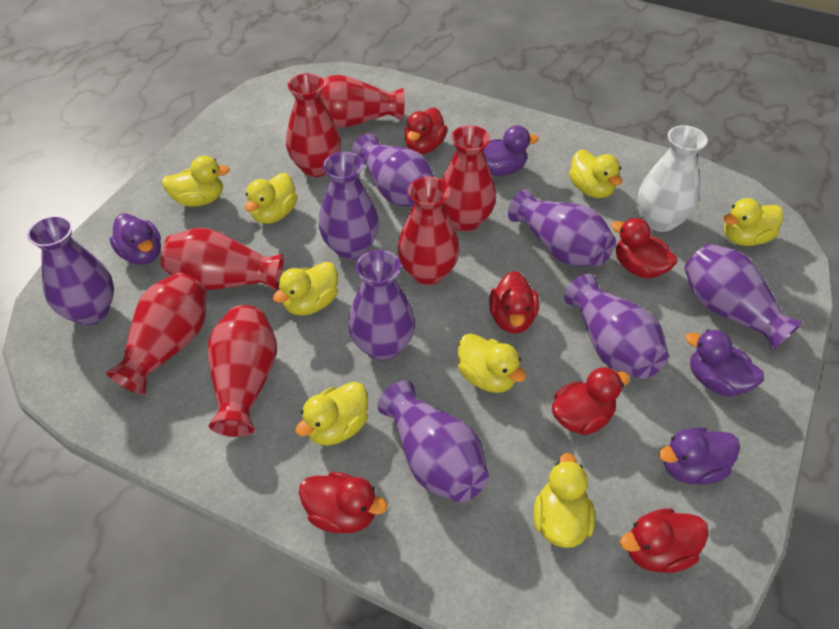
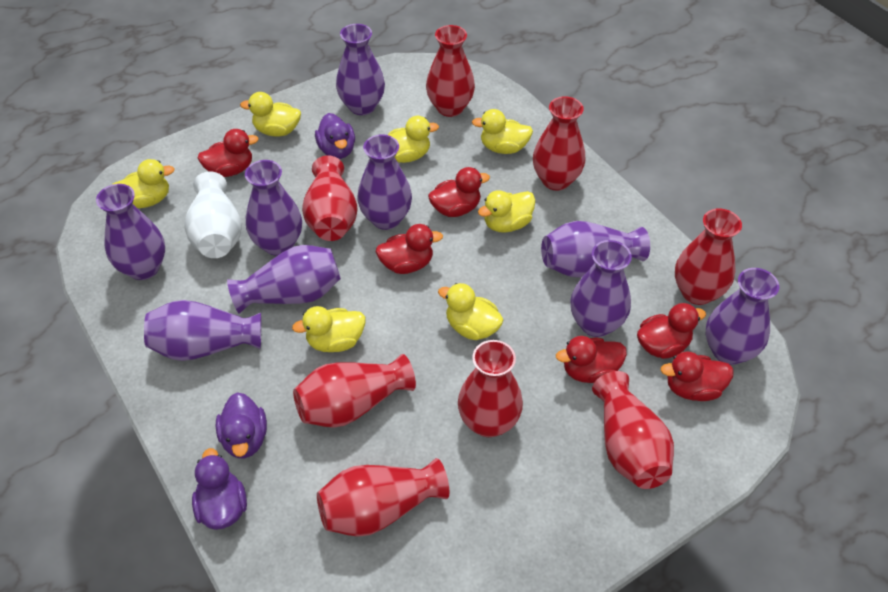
purple duck: [109,213,161,265] [483,125,539,176] [659,427,740,484] [685,329,764,397] = 4 -> [192,448,247,530] [216,392,267,458] [315,113,355,159] = 3
purple vase: [27,215,114,325] [319,152,379,259] [348,250,415,361] [351,133,434,206] [377,380,489,502] [508,189,616,266] [564,274,669,379] [684,243,803,351] = 8 -> [96,184,165,280] [144,300,261,361] [227,245,341,314] [245,160,302,256] [336,24,385,115] [357,134,412,230] [541,221,650,277] [570,240,632,337] [706,268,779,365] = 9
red vase: [106,273,207,394] [161,228,284,292] [208,305,277,437] [286,74,341,177] [320,75,405,128] [397,177,460,285] [442,125,496,232] = 7 -> [293,354,416,428] [302,155,358,241] [317,458,449,537] [426,25,475,117] [458,340,523,437] [533,96,585,191] [592,371,674,489] [675,208,742,305] = 8
yellow duck: [162,156,230,206] [245,173,297,224] [273,262,338,315] [295,382,368,446] [458,333,526,393] [534,453,595,548] [569,150,622,198] [723,198,784,246] = 8 -> [112,159,175,208] [240,92,301,136] [292,306,365,352] [388,116,439,163] [438,283,504,340] [472,109,533,154] [478,190,535,233] = 7

